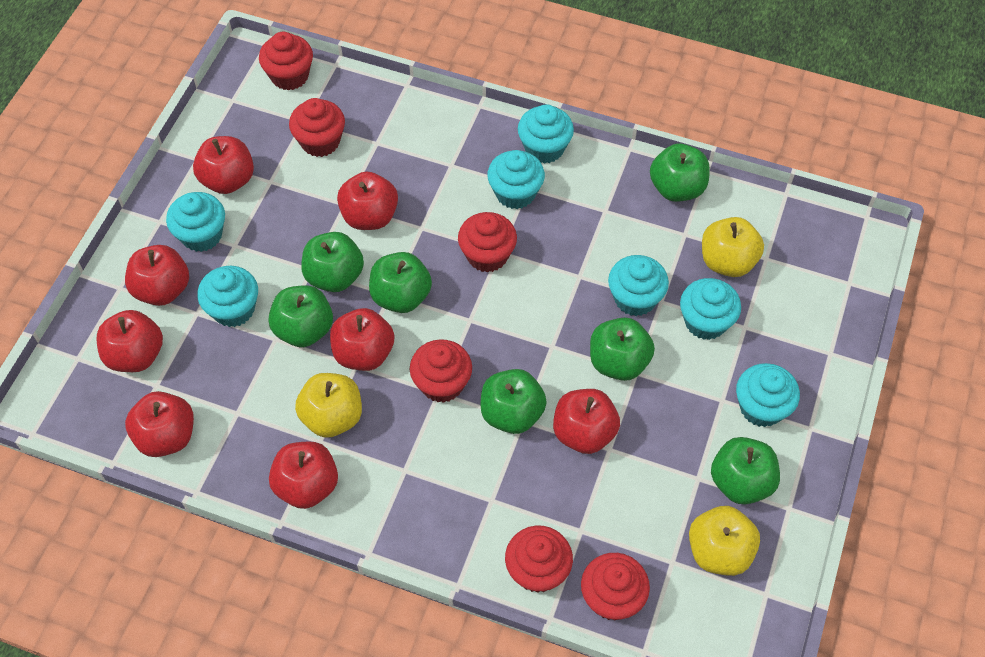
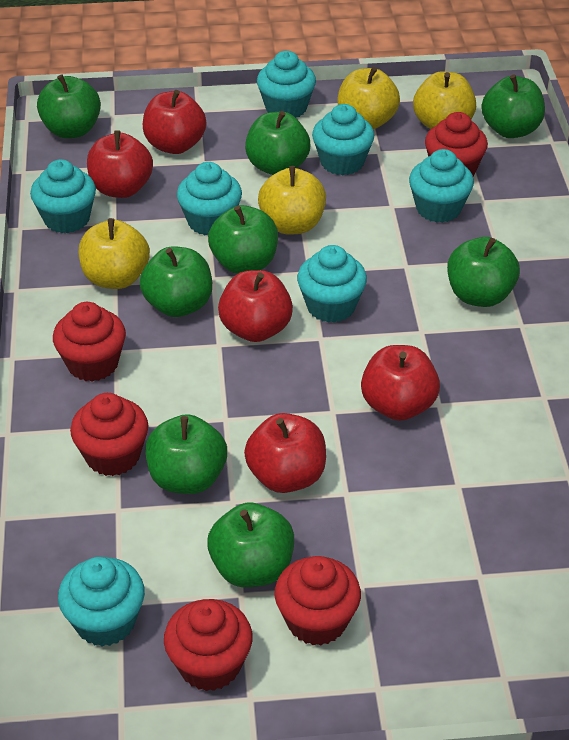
green apple: [268,285,333,347] [301,232,364,292] [369,252,432,313] [480,369,547,434] [590,317,655,381] [650,144,710,202] [711,437,780,505] = 7 -> [37,74,101,138] [140,246,212,317] [145,414,227,494] [207,502,294,587] [208,205,278,274] [245,111,310,175] [447,237,520,307] [481,74,545,138] = 8
red apple: [97,310,163,372] [125,245,189,306] [125,391,194,457] [193,136,254,194] [269,441,338,509] [330,308,394,371] [337,171,398,230] [553,389,620,454] = 8 -> [87,130,153,198] [143,90,206,154] [218,270,293,342] [244,413,326,493] [361,345,440,421] = 5
red cupcake: [259,32,313,91] [289,98,345,157] [410,339,472,403] [458,212,517,273] [505,526,573,593] [581,553,650,621] = 6 -> [53,302,126,382] [70,393,148,476] [164,599,253,691] [274,556,361,646] [425,112,488,176] = 5
yellow apple: [295,373,362,438] [689,506,760,576] [702,217,764,277] = 3 -> [78,218,150,289] [258,166,326,235] [337,67,400,129] [413,71,476,129] = 4

